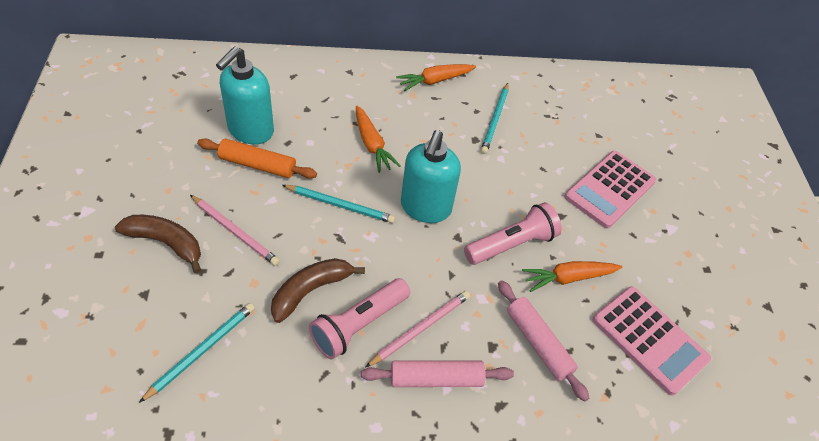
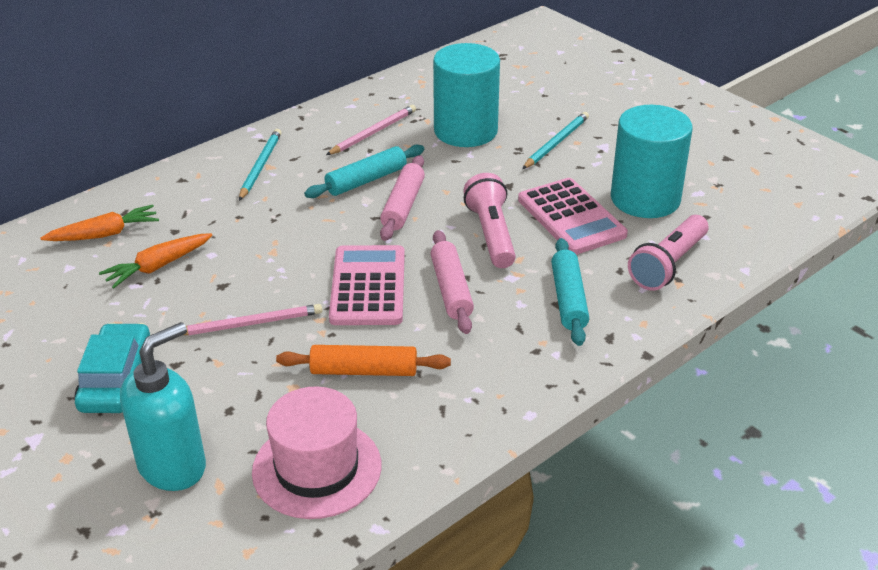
brown banana: [115,215,201,273] [271,258,365,323] = 2 -> none = 0
orange carrot: [356,106,401,173] [396,64,476,91] [522,261,622,292] = 3 -> [40,205,159,241] [99,233,212,289] = 2
pink hat: none = 0 -> [252,386,382,519] = 1
turquoise car: none = 0 -> [74,323,154,413] = 1
turquoise cylinder: none = 0 -> [433,43,500,147] [611,105,693,218] = 2
turquoise pencil: [139,303,255,403] [282,185,395,223] [481,83,509,154] = 3 -> [239,129,282,201] [522,112,589,169] = 2
turquoise rolling pin: none = 0 -> [304,145,424,198] [551,238,589,346] = 2
turquoise soap dispenser: [216,46,274,144] [401,130,461,223] = 2 -> [120,322,206,491] = 1

